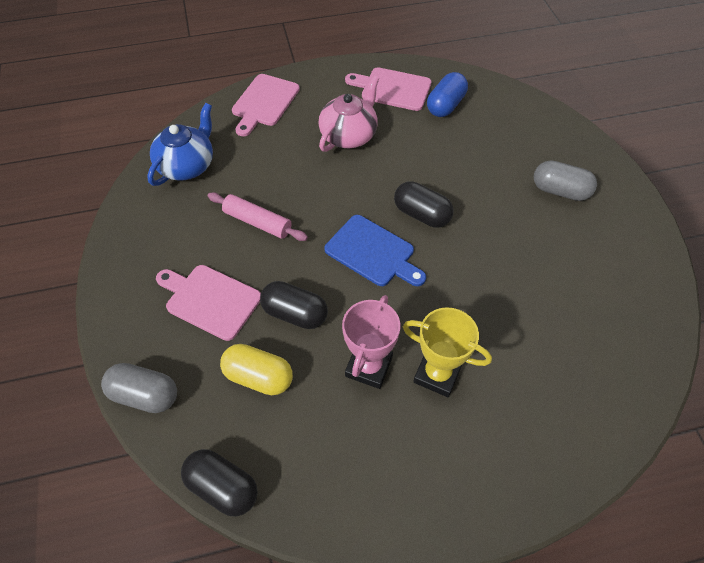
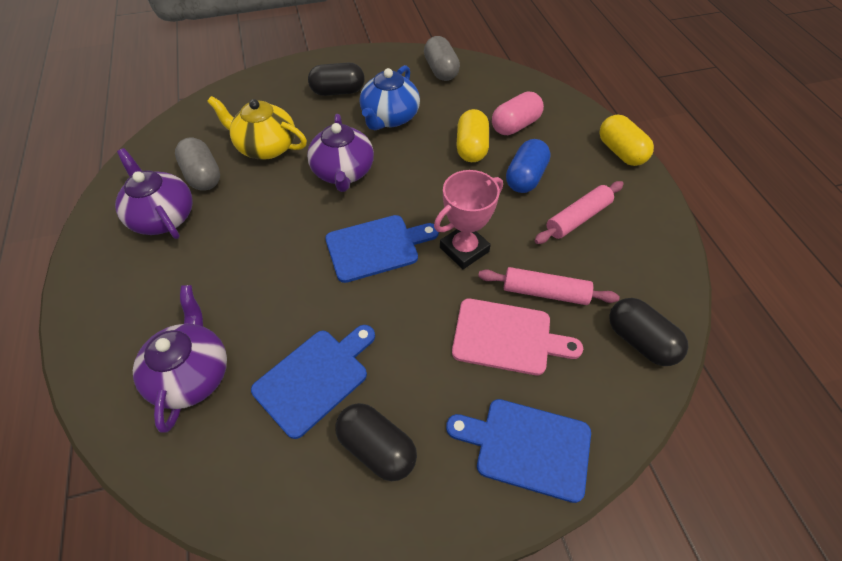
blue cutting board: [324,215,426,286] = 1 -> [251,325,375,439] [325,215,439,283] [446,399,591,503] = 3
pink capsule: none = 0 -> [492,92,544,135] = 1
pink cutting board: [156,265,261,341] [232,74,300,137] [345,67,432,111] = 3 -> [452,299,583,375] = 1
pink rolling pin: [208,192,308,241] = 1 -> [478,267,620,305] [534,181,624,244] = 2
pink teapot: [318,76,379,152] = 1 -> none = 0
purple teapot: none = 0 -> [115,148,193,239] [133,285,227,433] [307,114,374,192] = 3
yellow capsule: [220,344,293,395] = 1 -> [457,109,489,162] [599,115,654,166] = 2
yellow teapot: none = 0 -> [207,96,307,159] = 1
yellow trophy: [403,307,492,397] = 1 -> none = 0

